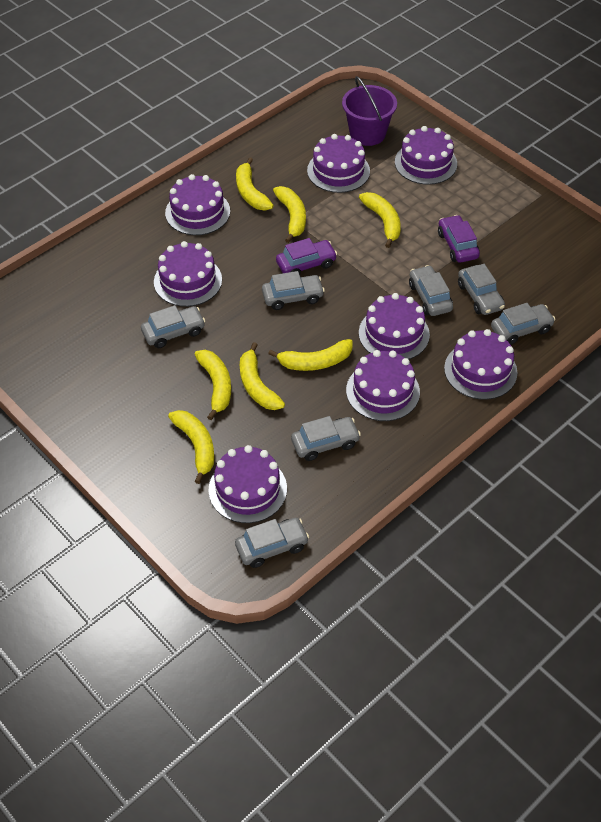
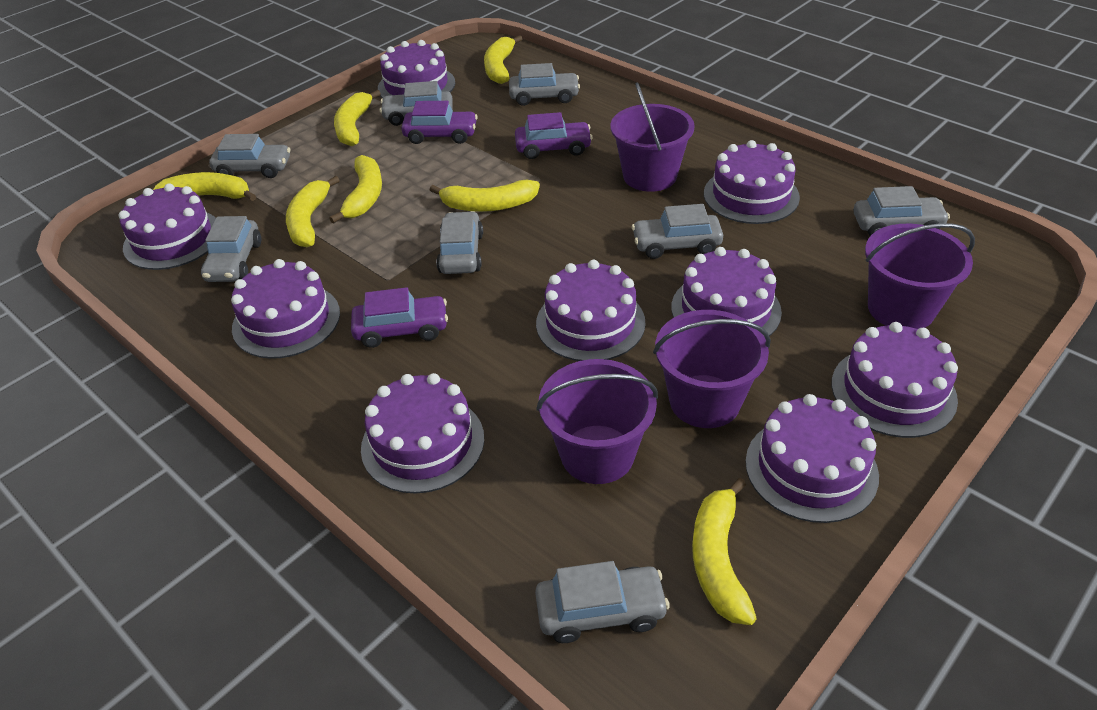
grey car: [141,305,205,348] [235,518,309,568] [262,271,325,310] [291,416,361,461] [409,265,453,316] [458,264,505,315] [491,303,556,345] = 7 -> [201,216,261,282] [209,134,290,178] [380,81,453,126] [436,211,483,274] [509,63,580,106] [535,561,670,643] [632,204,723,259] [853,186,950,236] = 8
purple bucket: [342,76,397,146] = 1 -> [537,359,658,484] [610,83,695,192] [653,310,771,428] [865,223,975,329] = 4
purple cake: [154,241,222,307] [165,174,230,235] [208,445,287,523] [307,134,370,193] [346,350,420,421] [359,293,430,359] [395,126,457,185] [444,329,517,400] = 8 -> [118,183,216,270] [231,259,340,359] [361,373,484,494] [378,40,455,98] [536,260,646,361] [671,247,782,336] [704,140,800,224] [746,394,879,523] [831,322,958,438] = 9
purple car: [276,238,337,275] [438,215,480,263] = 2 -> [351,287,448,348] [401,101,478,144] [515,112,593,159] = 3

